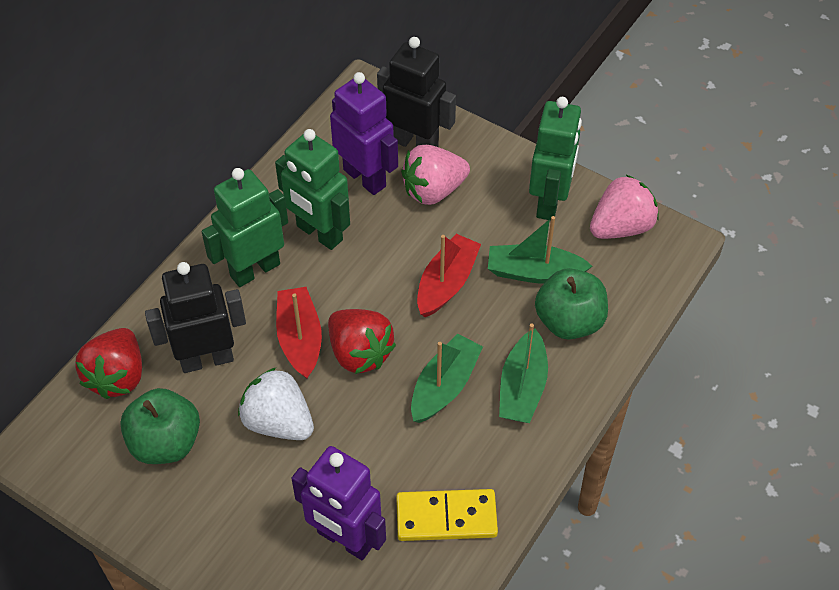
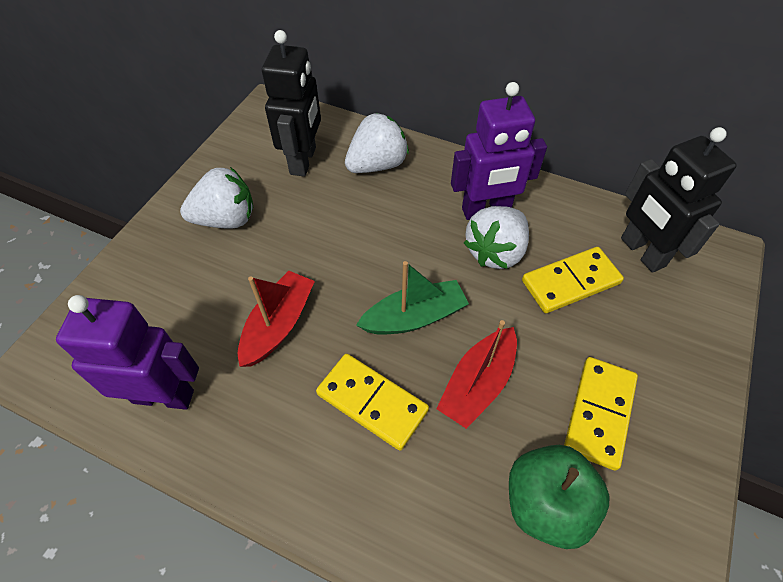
green apple: [120,388,200,464] [535,268,608,339] = 2 -> [509,445,610,549] = 1
green boat: [411,333,483,423] [488,216,592,283] [499,324,548,423] = 3 -> [356,261,469,335] = 1
green robot: [202,168,288,287] [275,129,350,250] [529,97,582,221] = 3 -> none = 0
pink strawberry: [401,145,470,205] [590,175,659,239] = 2 -> none = 0
red strawberry: [75,328,142,399] [328,309,396,374] = 2 -> none = 0
white strawberry: [238,368,314,440] = 1 -> [180,167,253,229] [345,113,409,173] [464,206,529,269] = 3
yellow domino: [396,489,498,541] = 1 -> [316,354,429,451] [522,247,624,313] [564,357,638,471] = 3

